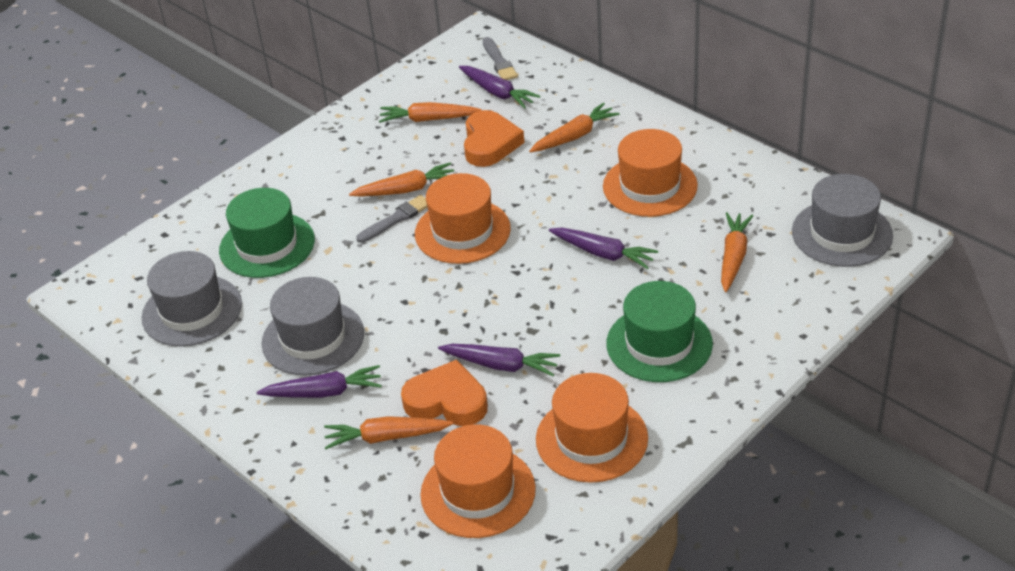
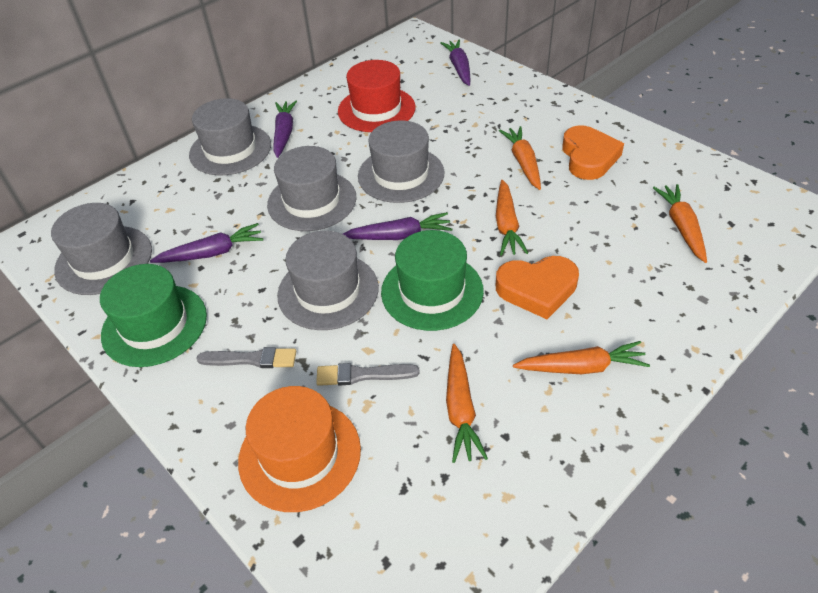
grey hat: [142,251,242,347] [262,277,364,376] [792,174,893,267] = 3 -> [51,203,152,295] [189,98,271,176] [267,146,357,231] [277,231,379,330] [358,121,445,203] = 5
orange hat: [415,173,511,264] [420,425,536,538] [536,373,648,483] [603,129,698,217] = 4 -> [238,386,361,512] = 1
red hat: none = 0 -> [338,60,416,132] = 1

